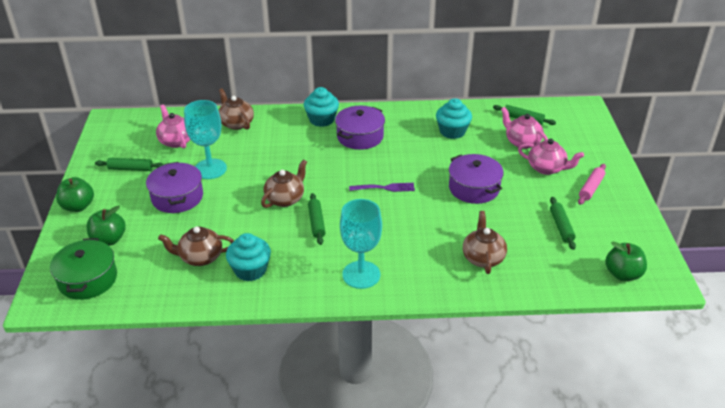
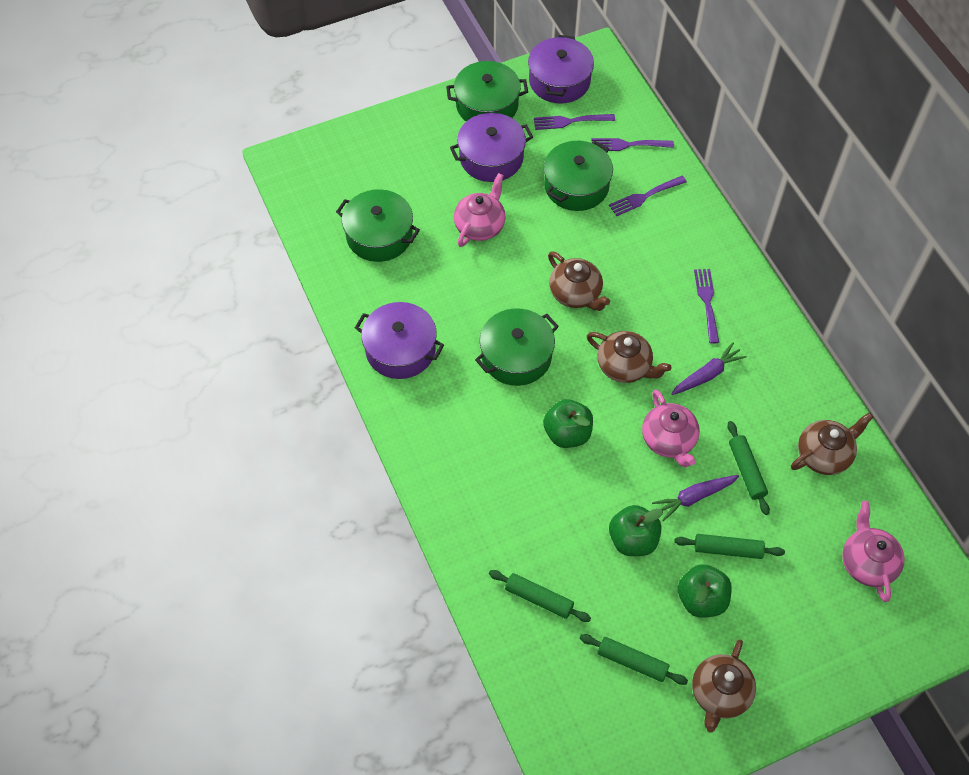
green pot: [50,238,117,300] = 1 -> [336,189,420,262] [446,61,528,121] [475,308,559,386] [544,141,613,211] = 4
pink rolling pin: [578,164,606,205] = 1 -> none = 0
purple carrot: none = 0 -> [652,475,739,521] [671,342,747,395] = 2
purple fork: [349,183,415,192] = 1 -> [534,114,615,130] [592,138,674,151] [609,176,687,216] [694,269,719,344] = 4
turquoise cupcake: [226,233,271,281] [304,87,339,127] [436,98,472,139] = 3 -> none = 0
turquoise goblet: [184,100,227,179] [340,199,382,289] = 2 -> none = 0

